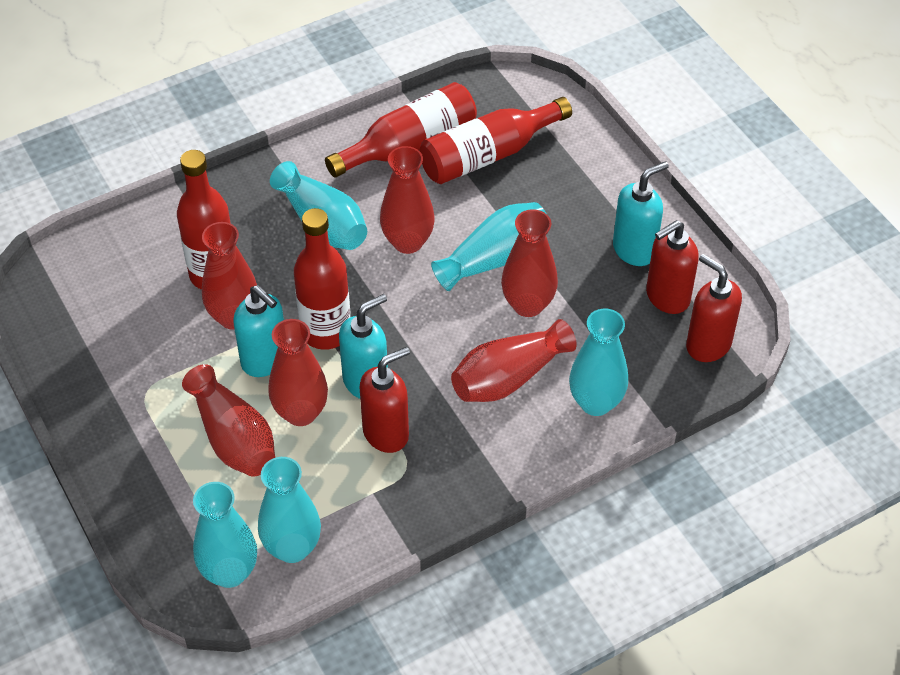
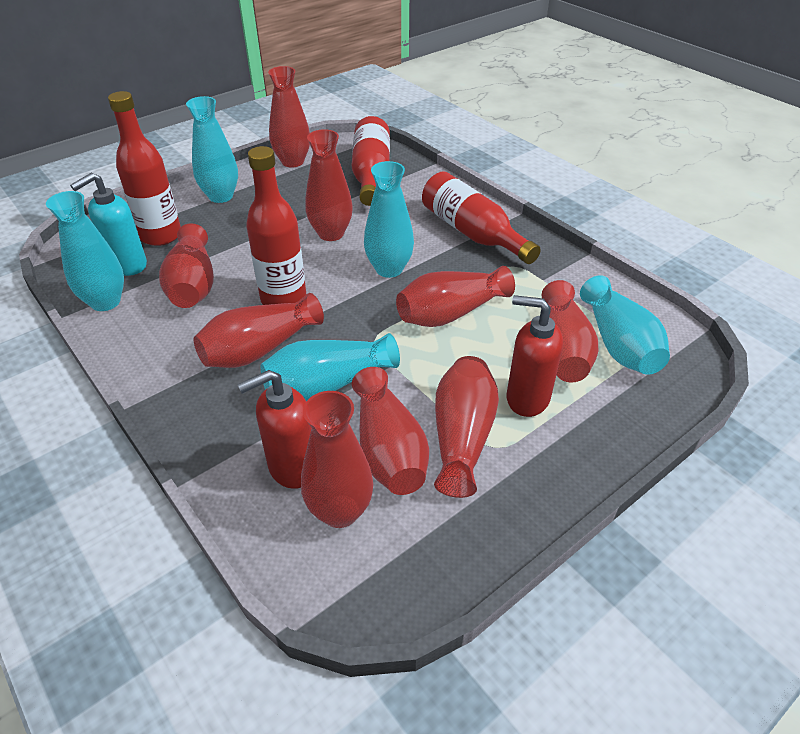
red soap dispenser: [359,347,410,453] [646,220,699,314] [686,254,742,362] = 3 -> [237,370,312,489] [507,295,563,417] = 2
red vase: [182,364,275,477] [202,222,257,330] [268,319,328,426] [380,146,435,254] [451,319,576,402] [501,209,558,317] = 6 -> [159,223,214,308] [194,293,324,368] [268,66,310,168] [301,391,373,528] [305,129,353,241] [352,367,429,495] [396,266,515,327] [434,356,499,498] [542,280,598,382] = 9
turquoise soap dispenser: [233,285,284,377] [339,294,388,399] [613,161,669,266] = 3 -> [70,173,147,276] = 1

